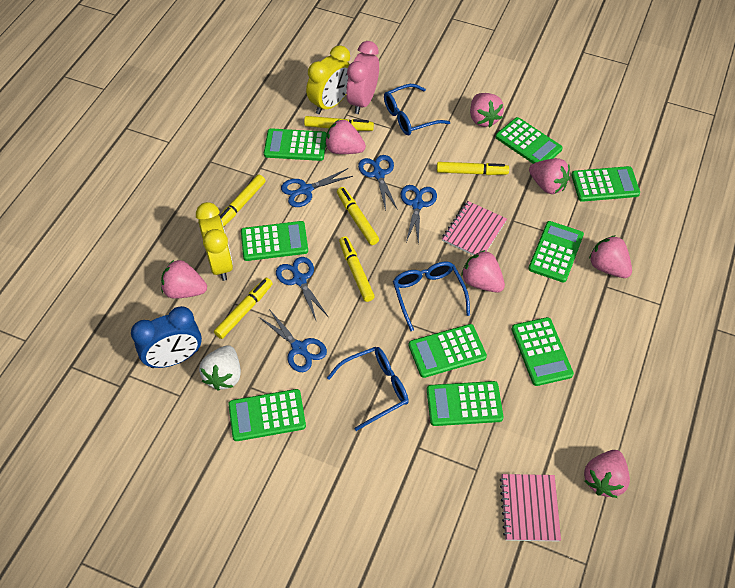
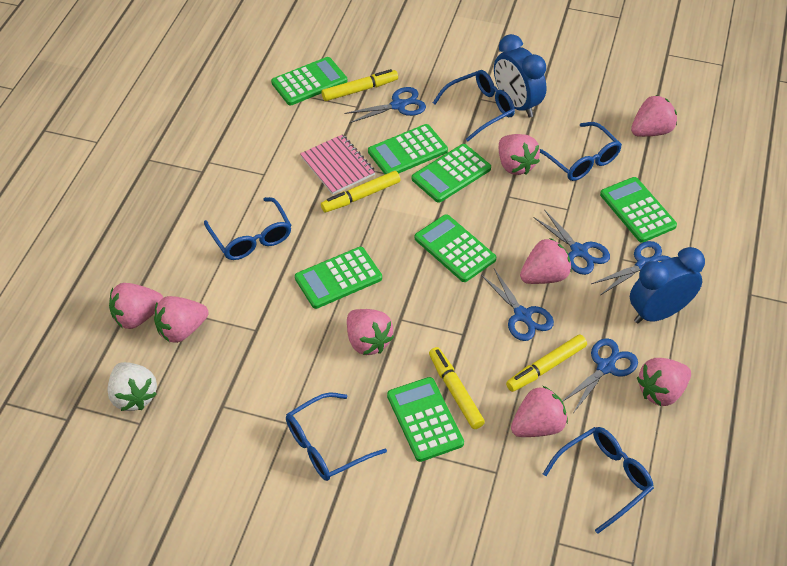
blue clock: [131,306,202,368] = 1 -> [494,34,547,118] [630,247,705,323] = 2
blue glasses: [327,347,409,431] [384,84,450,135] [393,262,470,331] = 3 -> [204,197,292,260] [286,392,387,481] [433,70,515,141] [540,122,622,181] [543,427,654,534] = 5
green calculator: [228,389,306,441] [241,221,308,261] [264,128,327,161] [408,324,487,378] [427,381,503,426] [495,117,563,164] [512,317,574,386] [528,221,584,283] [571,166,640,202] = 9 -> [271,57,347,105] [295,247,382,309] [368,124,448,174] [387,377,464,462] [412,144,491,203] [415,214,496,282] [600,177,677,243] = 7
pink clock: [346,41,379,114] = 1 -> none = 0
pink notebook: [442,201,507,255] [500,474,561,541] = 2 -> [300,134,375,195] = 1
pink strawberry: [161,260,207,299] [325,119,366,154] [461,250,505,292] [470,93,504,127] [529,158,570,194] [584,450,630,498] [589,235,632,278] = 7 -> [109,283,163,329] [154,296,208,343] [347,309,394,355] [499,134,540,175] [511,386,568,437] [520,238,572,284] [631,95,677,137] [637,358,691,406] = 8
yellow clock: [196,202,233,281] [306,45,350,114] = 2 -> none = 0
yellow marker: [214,278,273,339] [219,175,266,227] [304,116,374,131] [337,187,379,245] [339,236,375,302] [437,162,509,175] = 6 -> [321,171,400,213] [322,69,398,101] [429,347,485,429] [506,335,587,392] = 4

